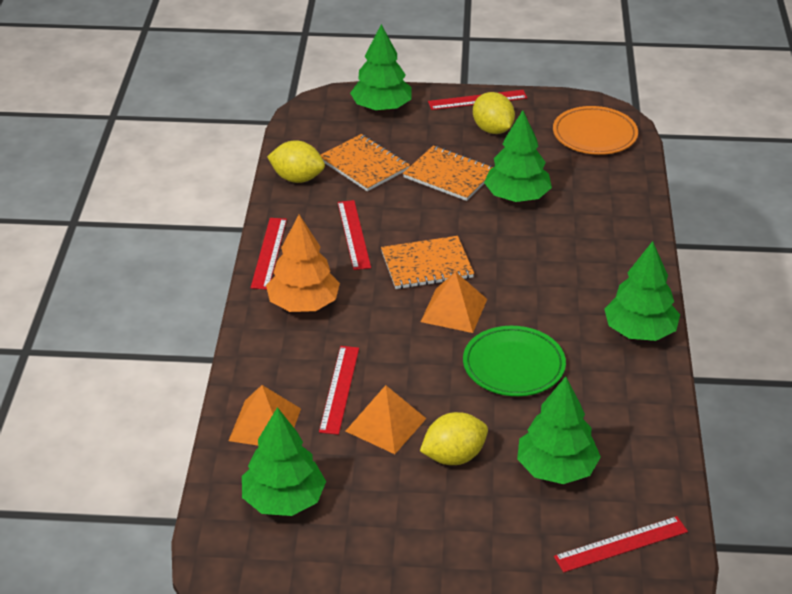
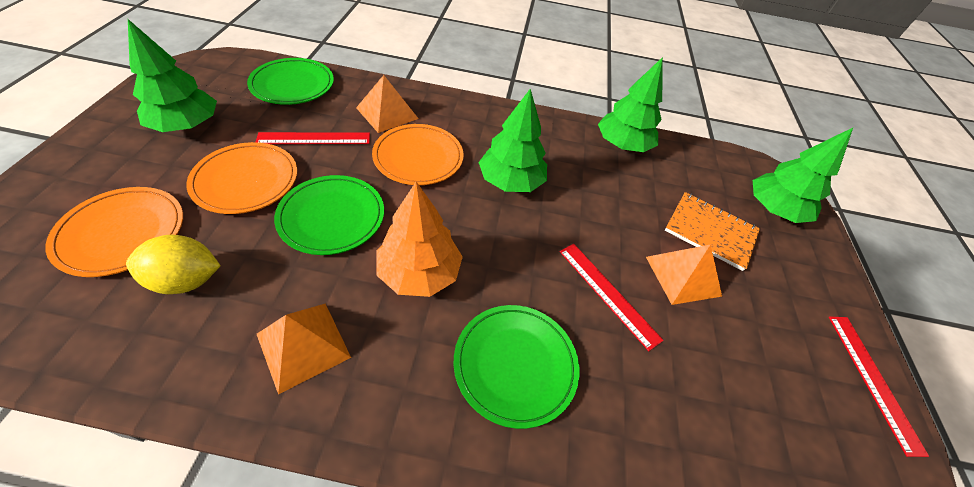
green plate: [463,326,566,396] = 1 -> [247,58,334,105] [274,175,384,255] [454,305,579,429] = 3
green tree: [242,407,326,516] [350,24,412,112] [484,110,552,202] [517,376,601,484] [604,241,680,341] = 5 -> [128,19,217,132] [478,89,547,192] [598,57,663,152] [753,128,853,223] = 4
orange notebook: [320,134,410,191] [381,236,474,289] [403,146,493,201] = 3 -> [665,192,760,271] = 1
orange plate: [553,106,638,155] = 1 -> [45,187,183,277] [186,142,297,214] [372,124,464,185] = 3
red ruler: [251,218,287,290] [319,346,359,435] [338,200,371,270] [428,90,527,110] [554,516,688,573] = 5 -> [256,132,370,144] [560,244,664,351] [829,317,929,457] = 3
yellow lemon: [267,140,325,183] [420,412,488,465] [473,92,515,134] = 3 -> [126,235,221,294] = 1

